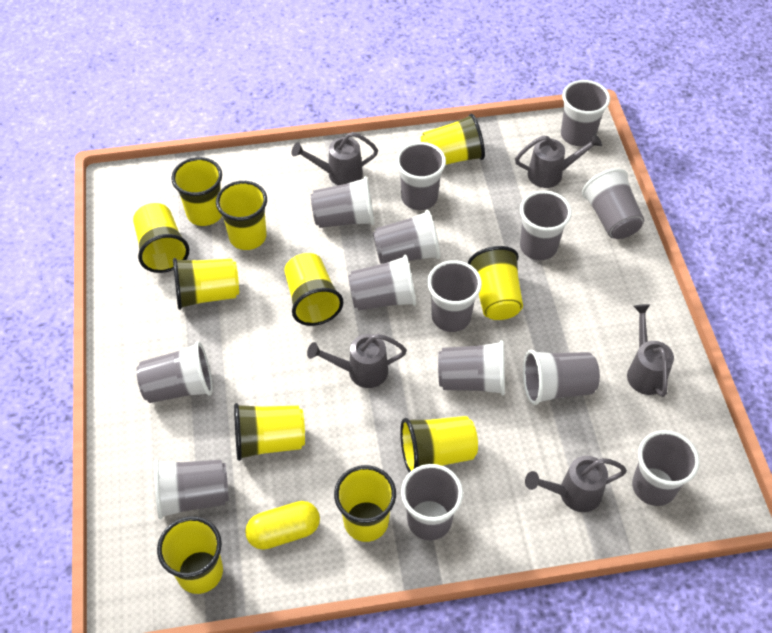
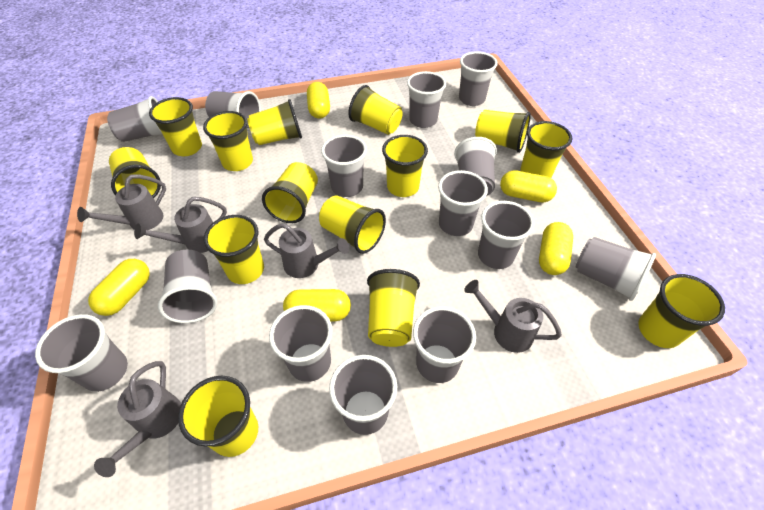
yellow capsule: [245,501,320,550] = 1 -> [88,259,150,316] [283,289,351,322] [307,82,330,119] [500,170,557,202] [539,222,573,275] = 5
yellow cup: [133,203,189,273] [157,516,223,594] [171,157,222,226] [173,258,239,310] [216,181,267,250] [234,403,305,461] [284,253,343,326] [334,465,396,542] [400,416,478,473] [421,114,485,165] [468,246,523,320] = 11 -> [109,147,161,198] [149,97,202,156] [178,376,258,457] [203,111,253,171] [204,215,264,284] [247,99,302,145] [262,162,318,223] [319,195,386,254] [348,85,403,135] [367,269,420,347] [382,135,428,197] [475,110,531,153] [521,121,572,178] [638,274,725,348] = 14

